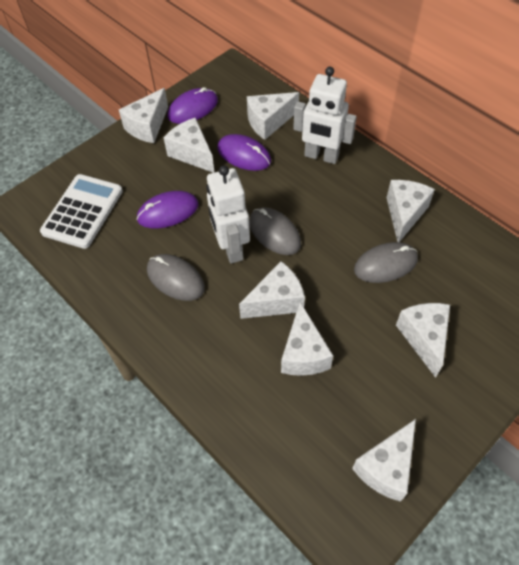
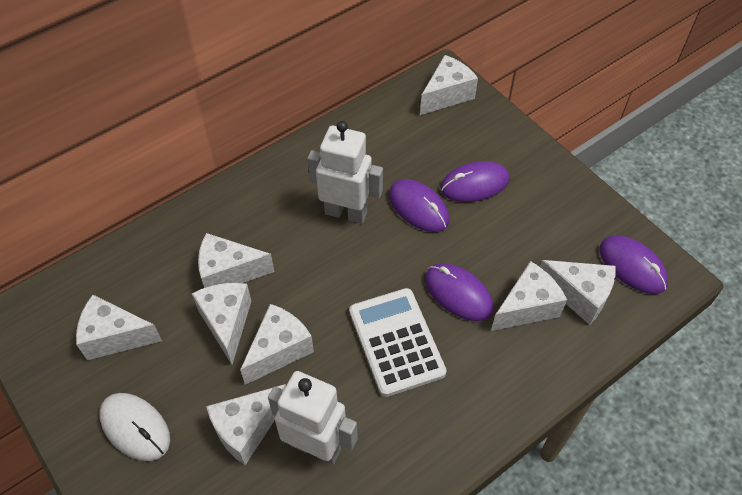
grey mouse: [147,254,205,301] [249,207,301,255] [354,242,418,283] = 3 -> none = 0
purple mouse: [136,191,199,228] [167,87,218,124] [217,134,271,171] = 3 -> [389,179,450,232] [425,263,493,321] [440,161,510,202] [599,236,668,294] = 4
white mouse: none = 0 -> [99,393,170,461] = 1

